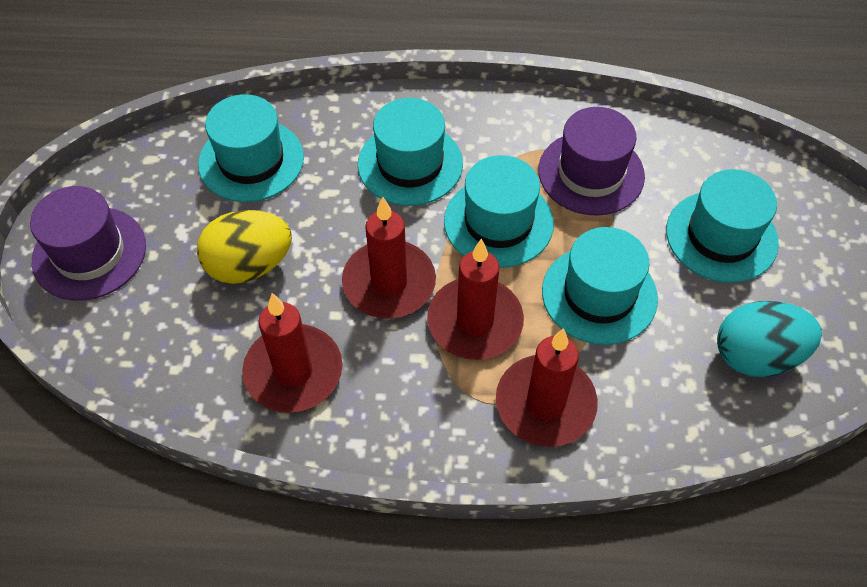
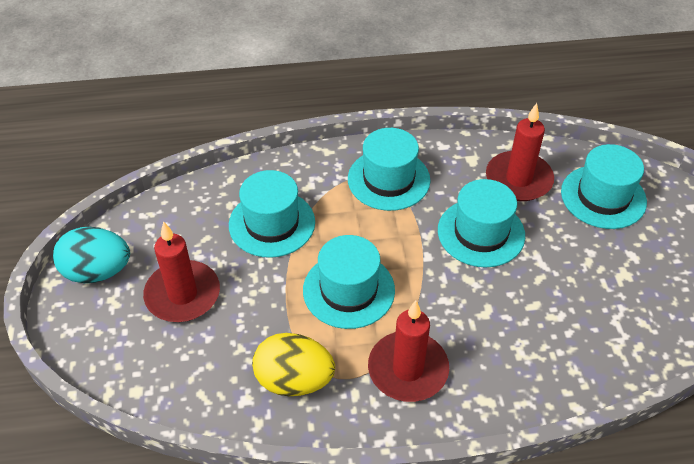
purple hat: [30,186,146,301] [538,107,645,216] = 2 -> none = 0
red candle: [242,293,343,413] [342,197,436,319] [427,239,524,360] [496,328,598,447] = 4 -> [143,221,220,322] [368,300,449,402] [486,103,554,201] = 3

